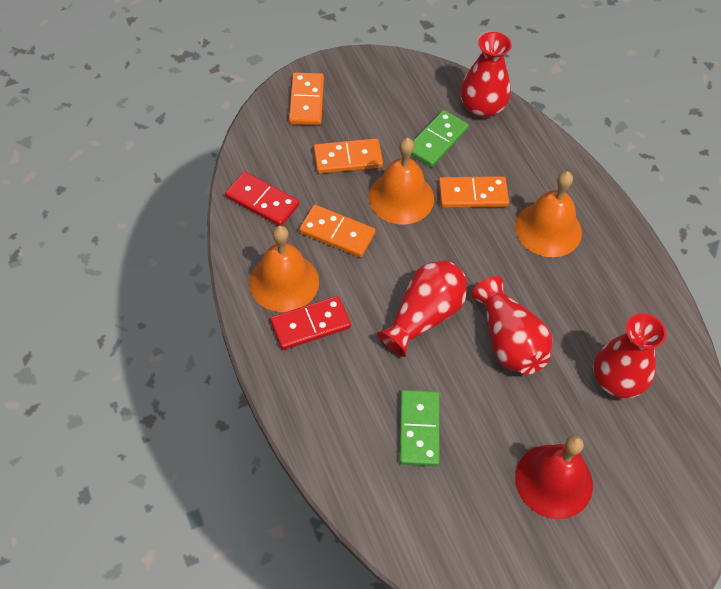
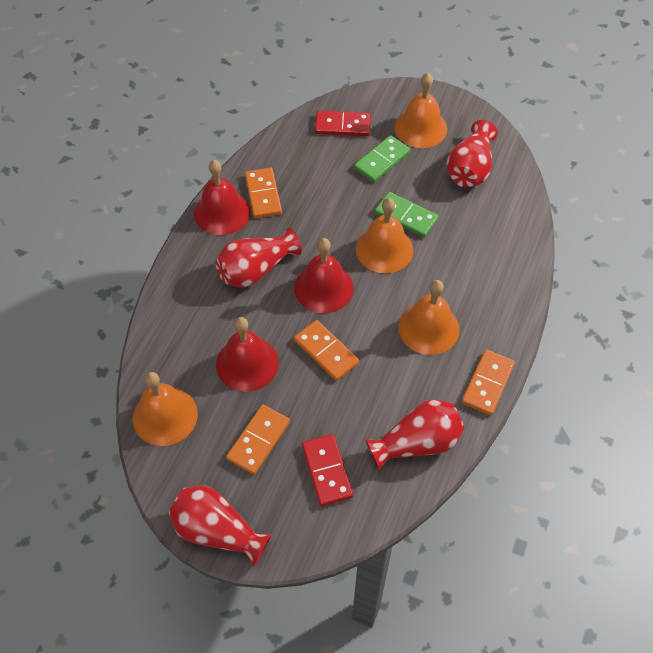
orange bell: [249,226,319,312] [369,138,434,225] [515,171,582,257] = 3 -> [133,372,198,446] [356,198,413,273] [395,73,447,148] [398,280,460,355] = 4
red bell: [515,436,593,519] = 1 -> [194,160,250,235] [216,317,279,392] [294,238,354,313] = 3

